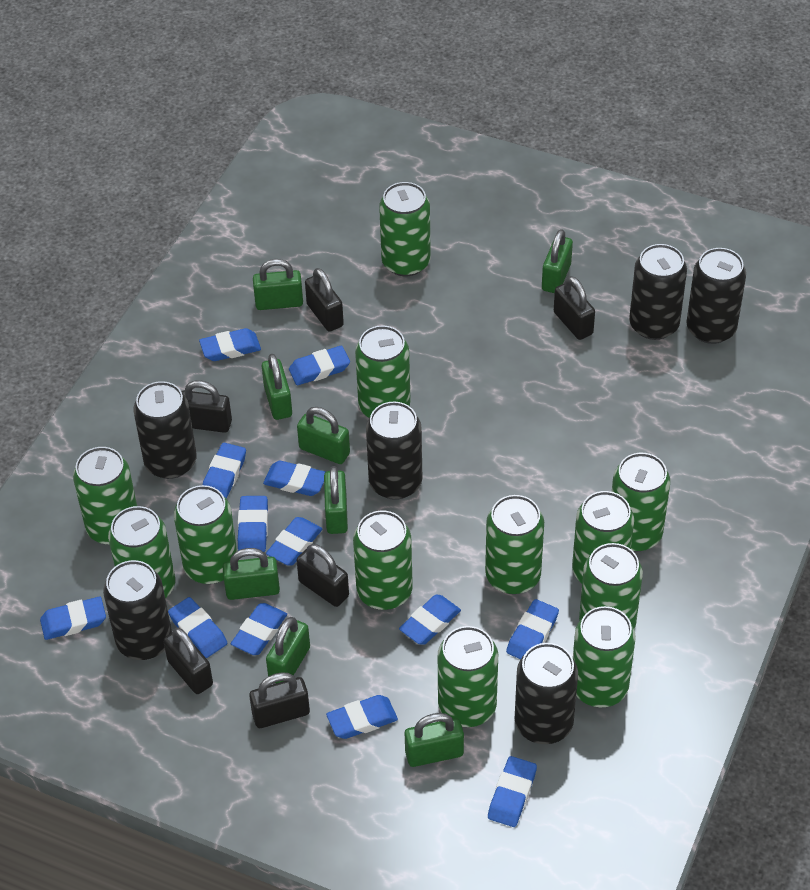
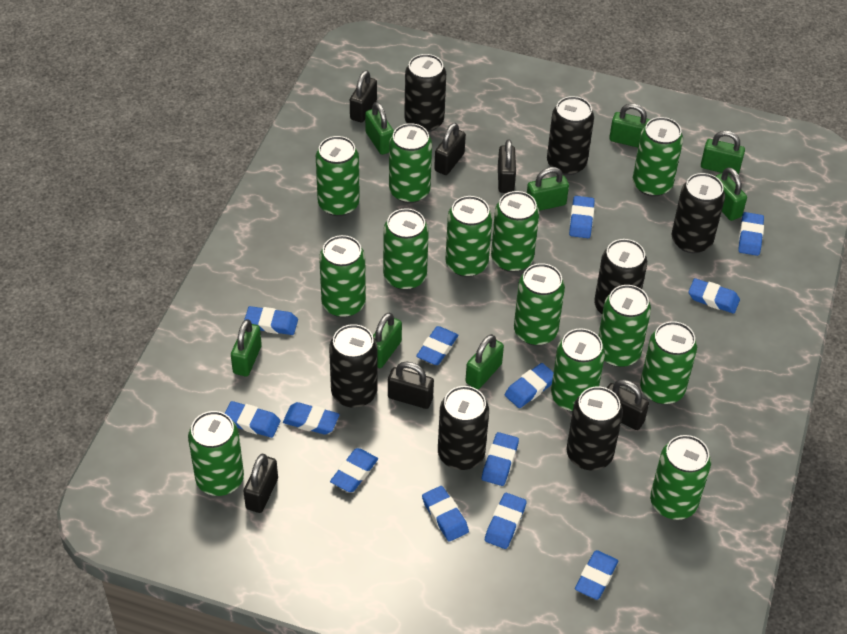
black can: [103,560,172,660] [133,381,197,479] [366,402,422,500] [515,643,578,744] [629,244,687,340] [686,248,746,344] = 6 -> [329,324,377,408] [404,54,446,132] [438,386,489,470] [547,96,594,175] [566,386,623,470] [594,239,647,314] [672,173,725,253] = 7
green can: [73,447,137,545] [108,506,175,598] [174,485,237,584] [353,511,413,610] [355,325,411,418] [379,182,431,276] [438,626,498,727] [485,495,544,594] [572,491,634,583] [573,606,636,707] [579,543,643,629] [612,453,670,552] = 12 -> [188,411,244,496] [316,136,360,216] [319,235,366,317] [383,208,429,290] [389,123,432,203] [445,196,492,277] [491,191,539,272] [514,263,565,346] [551,328,605,412] [598,285,651,367] [633,117,683,196] [640,321,697,404] [650,435,711,520] = 13

